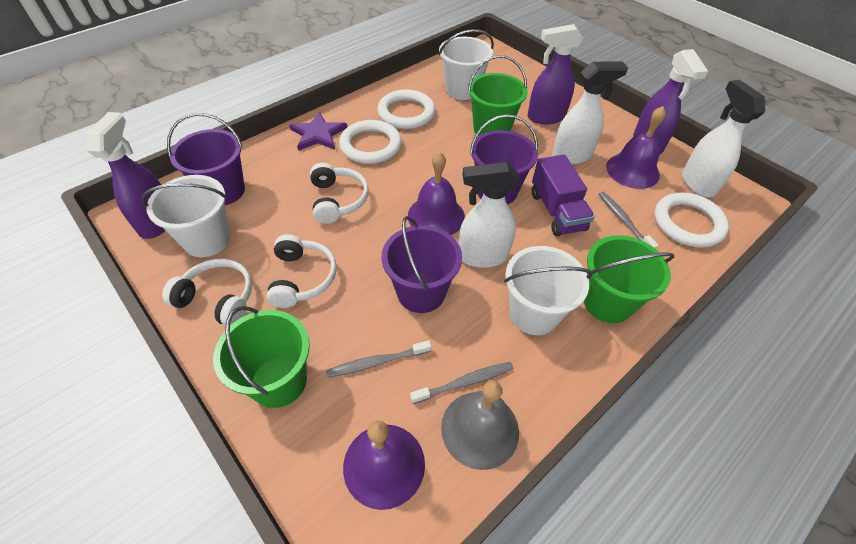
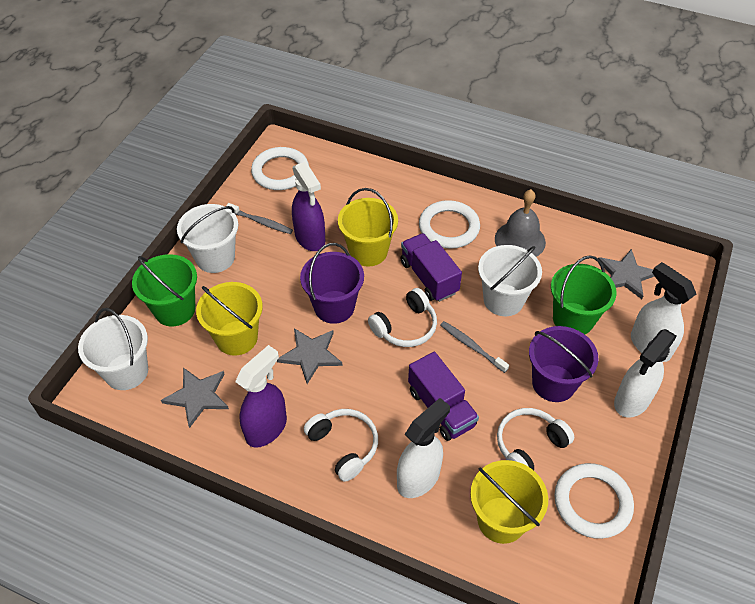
green bucket: [213,306,310,408] [468,55,527,136] [584,235,674,323] = 3 -> [132,254,197,326] [551,255,616,334] = 2
grey star: none = 0 -> [161,367,229,428] [277,328,342,384] [598,249,655,299] = 3
grey toothbrush: [326,341,431,378] [410,362,513,404] [599,192,659,249] = 3 -> [226,203,293,234] [440,321,509,373] = 2
purple bell: [343,420,425,510] [408,151,465,235] [606,106,666,189] = 3 -> none = 0
purple bucket: [167,113,245,205] [382,216,462,313] [470,114,538,204] = 3 -> [300,243,364,324] [529,326,599,402] = 2
purple spray bottle: [86,112,165,239] [528,24,583,124] [633,49,708,155] = 3 -> [235,345,287,448] [292,161,325,251] = 2
purple star: [289,112,347,151] = 1 -> none = 0
purple truck: [532,154,595,236] = 1 -> [400,233,462,302] [408,352,479,441] = 2
yellow bucket: none = 0 -> [196,282,263,356] [338,188,398,267] [470,460,548,544] = 3

